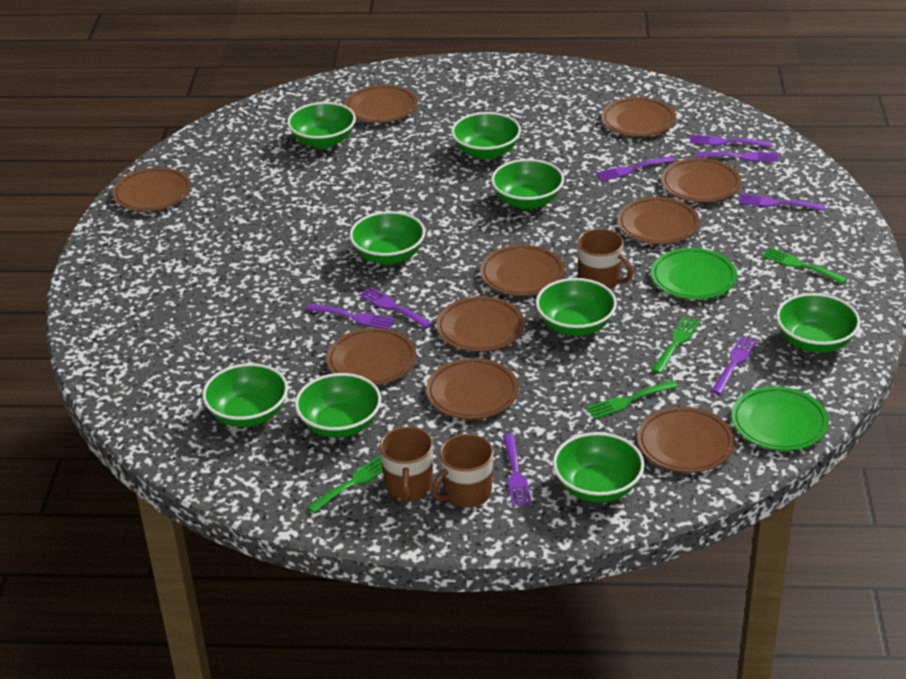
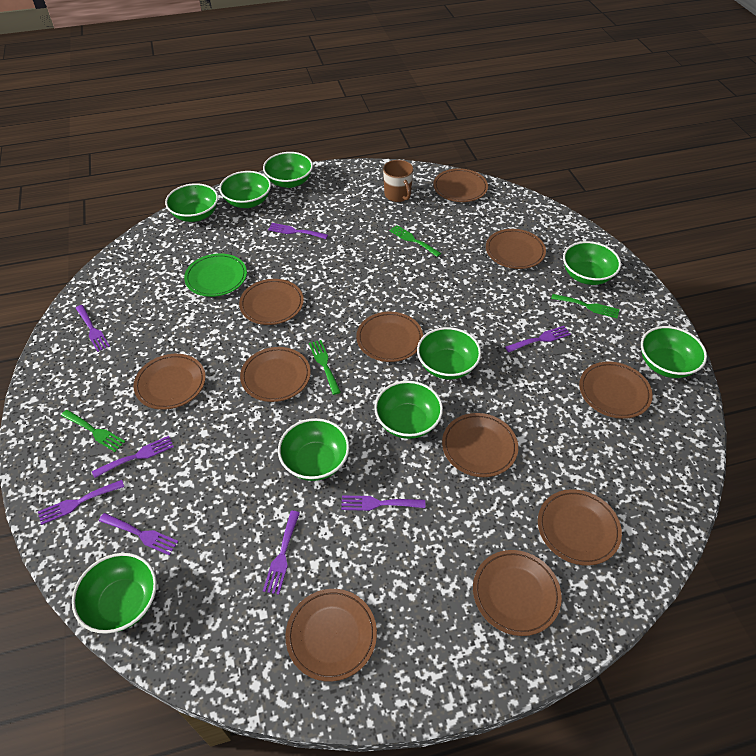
brown mug: [379,427,433,502] [432,434,493,508] [577,229,633,289] = 3 -> [383,160,413,202] = 1
brown plate: [113,167,191,211] [326,328,417,385] [345,85,417,123] [426,358,519,419] [436,296,525,352] [480,245,565,296] [601,97,676,137] [617,197,700,244] [637,407,735,473] [661,158,741,202] = 10 -> [133,354,206,410] [239,279,304,325] [240,347,311,402] [285,589,377,682] [356,312,423,362] [433,168,488,202] [442,413,518,477] [473,550,562,636] [486,229,546,269] [538,489,622,566] [579,361,653,419] = 11
green plate: [651,248,737,300] [732,386,829,451] = 2 -> [184,253,247,297] = 1

